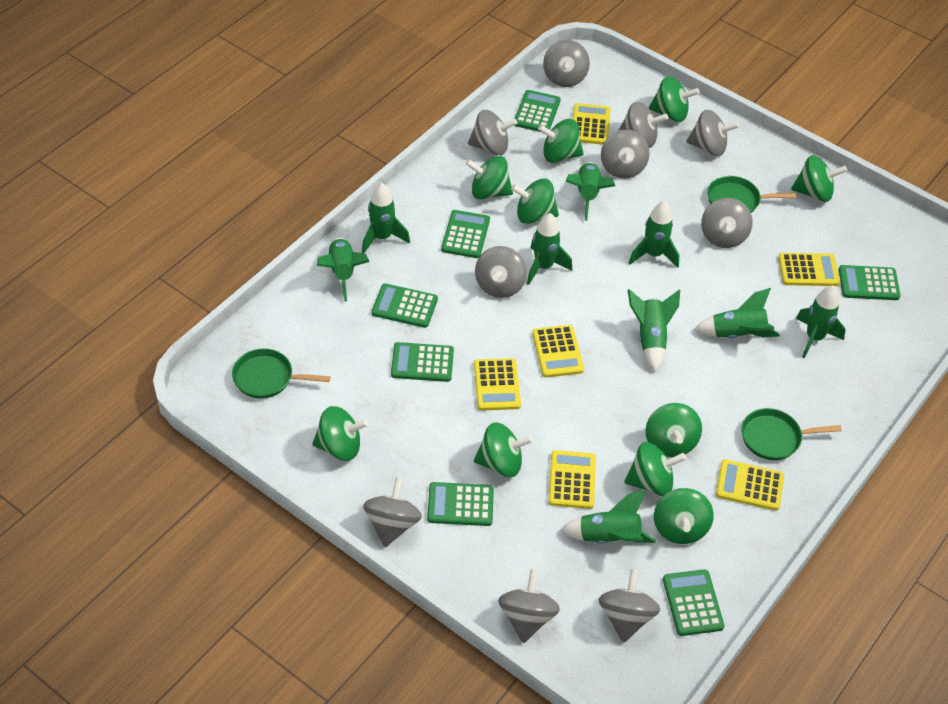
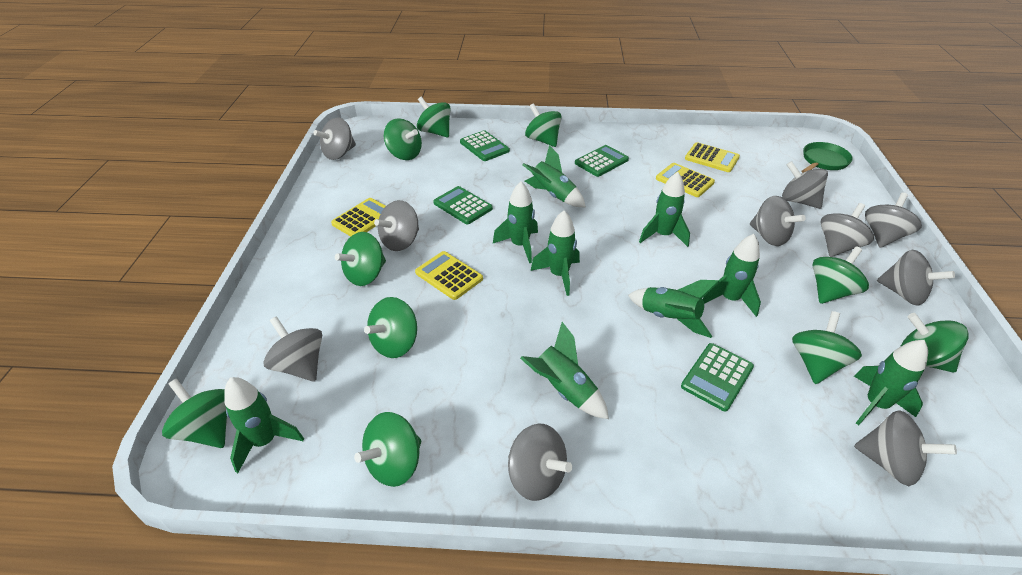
green calculator: [372,283,438,328] [391,342,454,382] [427,482,494,526] [441,210,490,258] [514,90,561,132] [663,569,724,636] [839,265,901,300] = 7 -> [433,186,493,224] [460,130,510,161] [575,145,629,177] [681,343,754,412] = 4
green pan: [232,349,330,399] [707,176,796,213] [741,408,842,460] = 3 -> [801,142,853,173] = 1
yellow calculator: [474,358,521,411] [532,325,584,377] [548,450,596,509] [573,103,611,145] [716,459,784,511] [778,253,840,286] = 6 -> [331,198,386,237] [415,251,483,300] [656,163,715,197] [685,142,740,172] = 4

